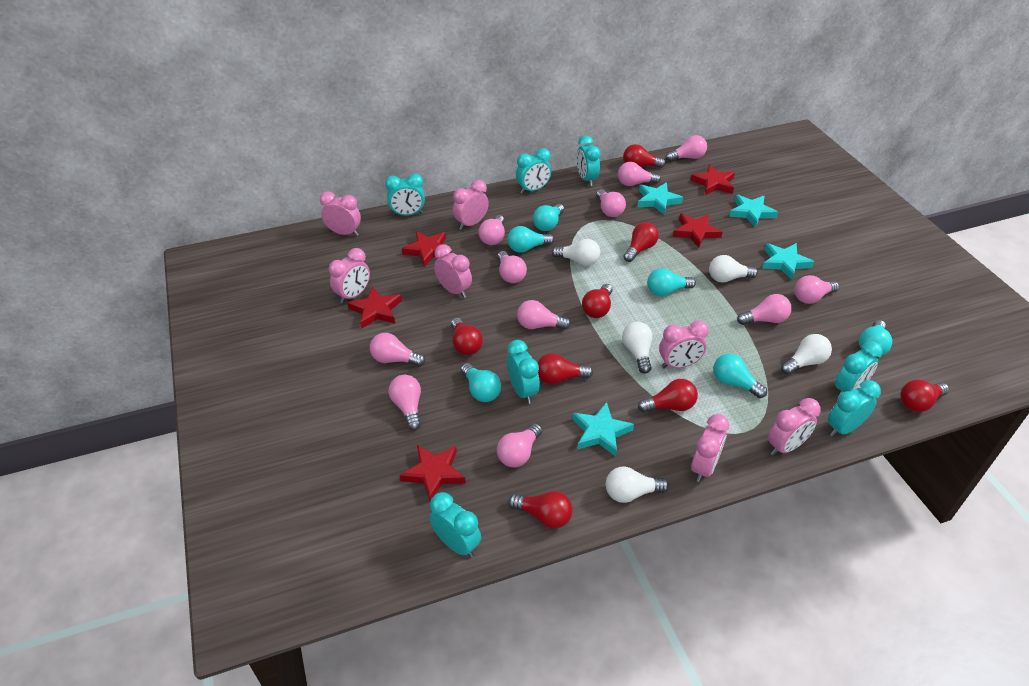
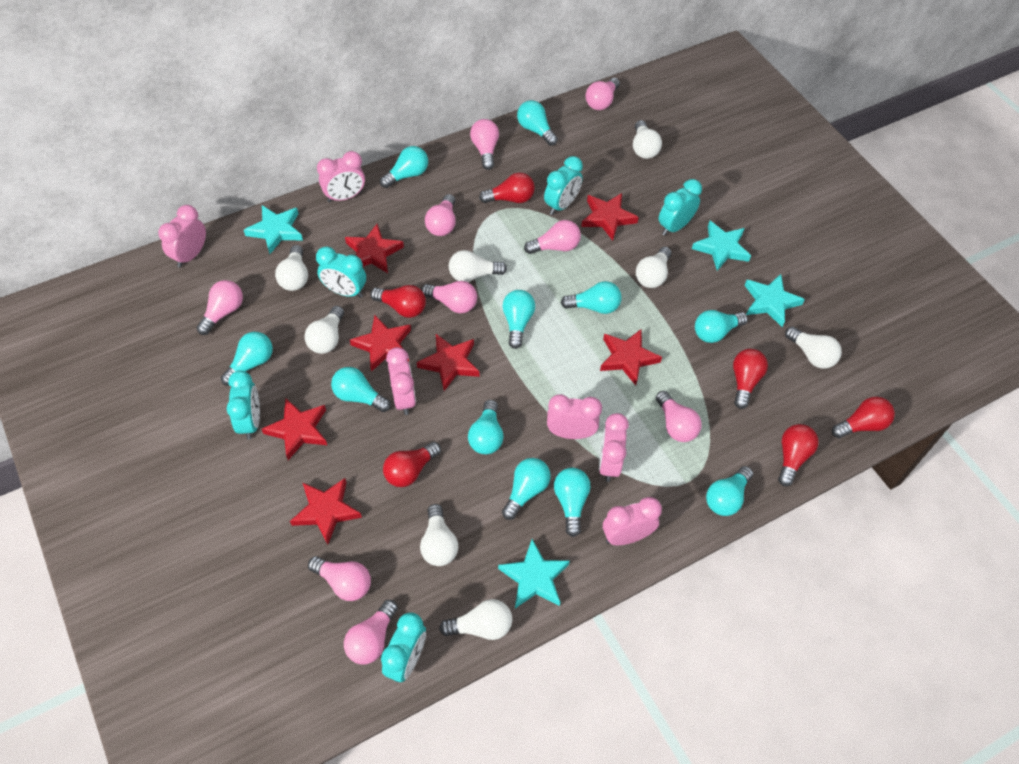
pink clock: [320,191,361,236] [329,248,370,303] [434,244,472,298] [453,180,489,230] [659,320,709,368] [691,414,729,482] [768,398,821,456] = 7 -> [158,205,206,268] [317,151,365,202] [386,347,416,415] [547,394,602,439] [599,413,629,482] [603,497,662,545] = 6
pink light bulb: [370,333,425,366] [388,375,421,430] [479,215,505,245] [497,251,527,283] [497,423,542,467] [517,300,571,330] [596,189,626,217] [618,162,661,186] [666,135,707,161] [737,294,792,325] [794,275,839,304] = 11 -> [197,280,243,335] [308,556,371,601] [344,600,398,664] [421,281,477,313] [425,194,456,236] [470,119,499,170] [524,220,581,254] [586,78,620,110] [656,391,702,442] = 9
red light bulb: [451,318,483,355] [508,491,573,529] [538,353,593,385] [582,284,613,318] [623,144,666,168] [623,222,659,262] [638,379,698,413] [900,380,949,412] = 8 -> [370,285,426,318] [383,442,441,487] [479,172,535,203] [733,349,768,409] [778,424,819,486] [832,396,895,438] = 6
red star: [348,286,402,329] [399,445,466,501] [402,231,451,267] [673,214,722,248] [690,165,735,195] = 5 -> [262,398,327,460] [290,478,362,545] [345,224,404,273] [350,315,411,372] [417,334,480,391] [581,193,639,241] [600,329,662,385] = 7
turquoise clock: [385,174,425,216] [430,492,481,558] [507,340,540,404] [516,148,552,194] [576,135,601,186] [828,380,881,437] [835,341,883,398] = 7 -> [227,370,260,440] [316,246,366,298] [381,612,426,682] [544,156,583,215] [658,179,702,236] = 5
turquoise light bulb: [461,363,501,402] [508,226,554,253] [533,204,564,231] [647,268,696,296] [713,354,767,398] [859,320,892,357] = 6 -> [221,332,273,386] [331,367,391,412] [380,146,428,188] [468,400,504,454] [502,458,551,520] [503,290,535,349] [517,100,558,146] [554,468,590,537] [561,281,621,314] [695,310,748,343] [706,466,753,516] = 11
white light bulb: [552,239,600,266] [606,467,669,503] [622,322,653,374] [709,255,758,283] [781,334,832,375] = 5 -> [275,245,308,291] [305,306,344,354] [420,504,458,566] [439,599,512,640] [449,250,507,282] [633,120,662,159] [636,247,671,288] [785,326,842,369] = 8

